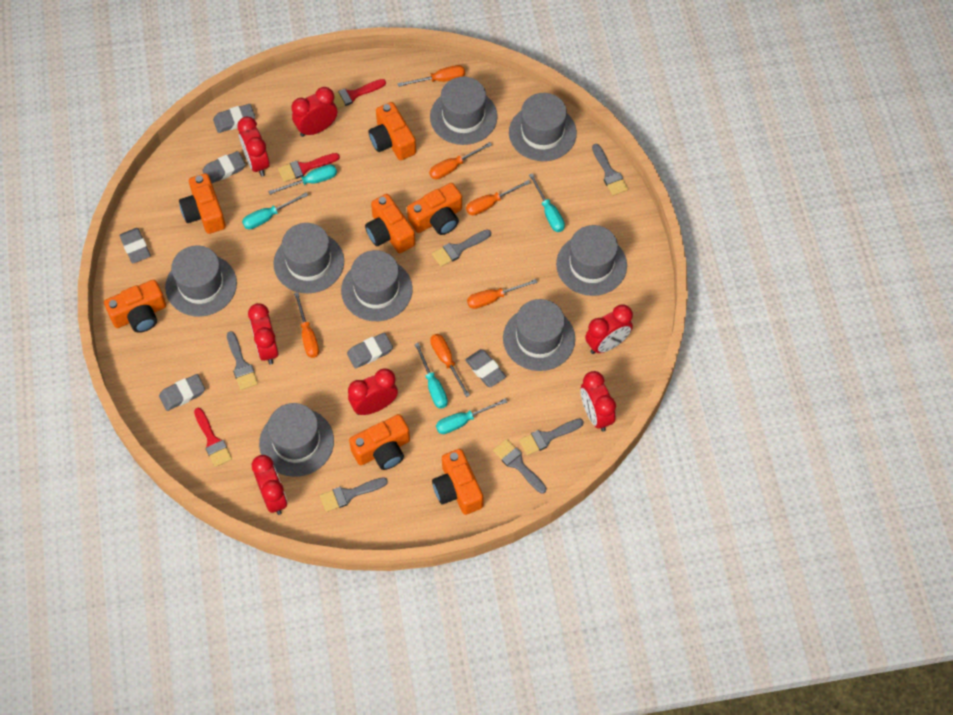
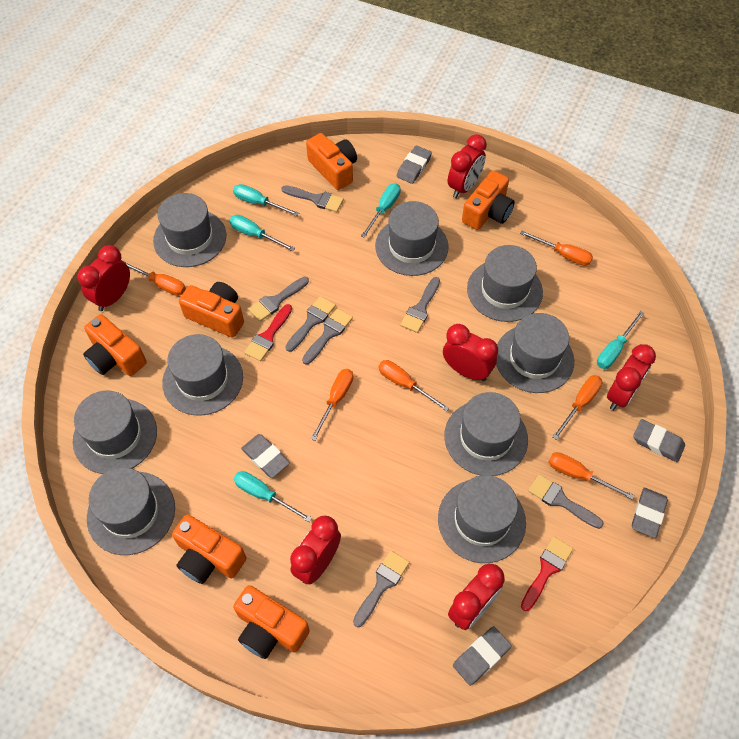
grey brush: [227,331,258,390] [320,477,388,512] [432,229,491,267] [493,439,547,494] [519,419,584,456] [592,144,628,196] = 6 -> [248,277,309,322] [281,185,344,212] [285,296,336,352] [302,308,353,365] [353,550,410,627] [400,277,440,333] [528,474,604,529] = 7
grey eraser: [119,228,151,263] [159,374,205,411] [202,151,246,183] [213,104,255,133] [347,332,393,368] [465,349,506,387] = 6 -> [241,434,290,478] [397,146,432,184] [453,626,511,686] [632,488,668,538] [633,419,685,462] = 5
grey hat: [165,245,237,317] [259,403,334,477] [273,223,344,293] [341,250,413,321] [430,77,498,145] [503,299,575,371] [509,93,577,161] [556,225,627,296] = 8 -> [73,390,157,474] [87,468,175,555] [153,193,226,267] [162,334,243,416] [375,201,449,276] [438,475,526,563] [444,392,528,476] [467,245,543,322] [496,313,574,393] = 9
orange camera: [104,280,166,333] [179,173,226,234] [349,414,410,470] [365,194,415,253] [369,102,416,160] [407,183,462,235] [432,449,483,515] = 7 -> [83,314,147,376] [172,514,247,584] [179,282,244,338] [233,585,310,659] [306,133,357,190] [462,170,515,230] = 6
red brush: [194,408,232,467] [278,153,340,182] [333,79,386,109] = 3 -> [244,304,292,361] [521,537,573,611] = 2
red clock: [237,116,269,176] [248,303,279,365] [252,455,287,515] [292,87,337,137] [348,369,398,415] [581,371,616,431] [585,304,633,354] = 7 -> [77,245,130,311] [290,516,341,584] [443,324,498,381] [447,134,487,198] [448,564,505,630] [607,344,656,410] = 6

